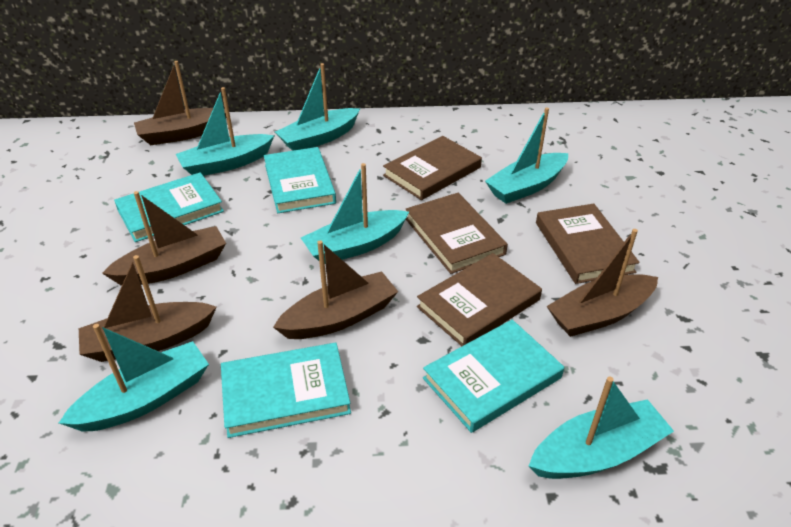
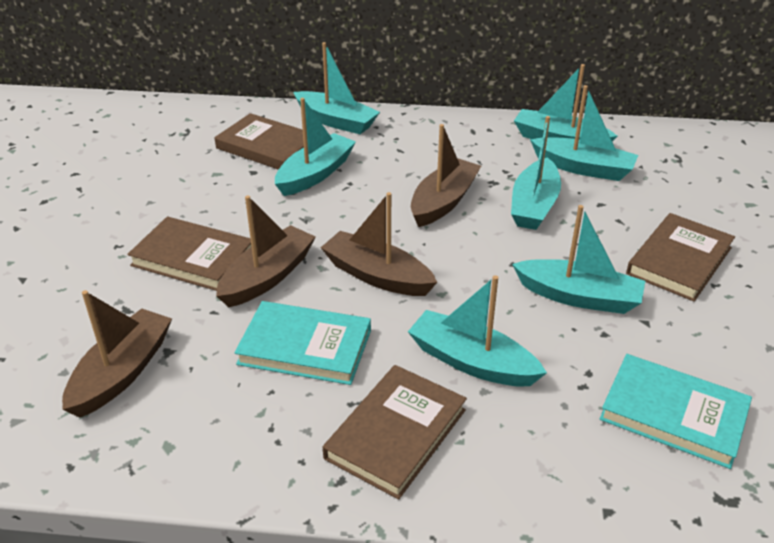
brown boat: [79,255,217,362] [102,191,226,286] [134,61,226,145] [273,240,398,339] [546,229,658,337] = 5 -> [62,290,172,418] [216,195,316,307] [321,192,437,296] [411,124,481,227] = 4
turquoise boat: [59,324,209,432] [176,87,274,176] [275,63,360,151] [301,163,409,264] [485,107,568,204] [529,376,674,479] = 6 -> [275,98,356,196] [293,42,380,134] [408,275,547,387] [511,116,561,230] [512,205,645,314] [514,64,617,142] [530,85,638,181] = 7
turquoise book: [114,172,224,242] [221,343,351,438] [264,147,336,213] [423,320,564,433] = 4 -> [234,301,371,385] [600,354,752,469] = 2

